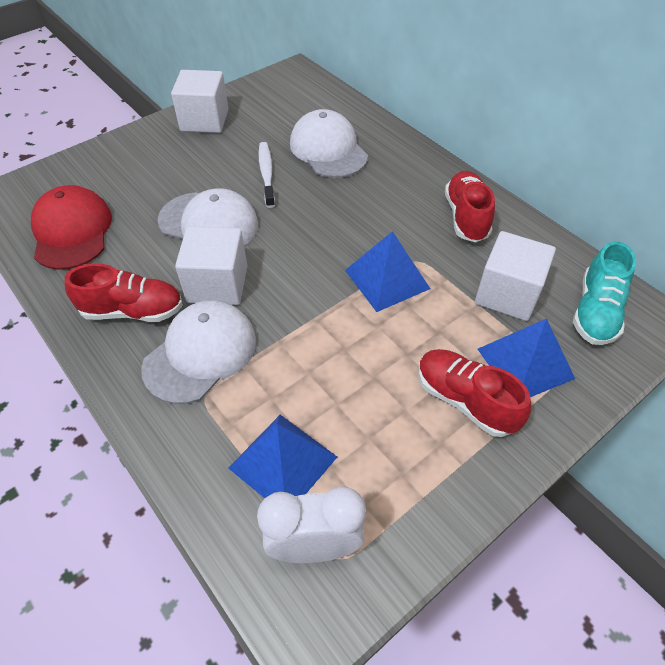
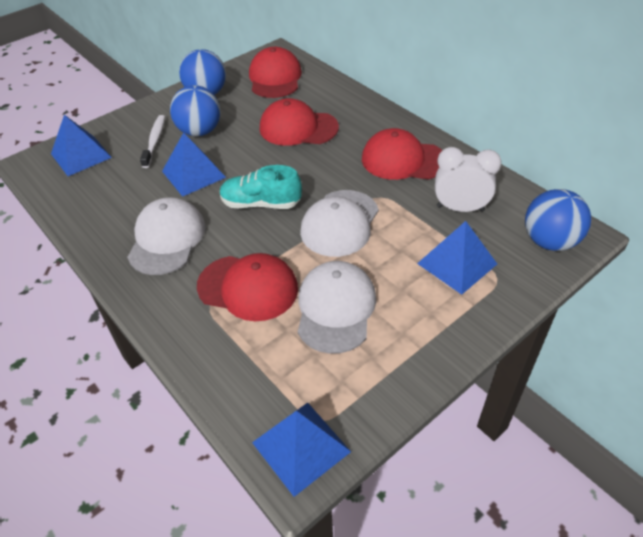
blue ball: none = 0 -> [170,85,221,136] [179,49,226,95] [525,189,591,251] = 3
blue pyramid: [228,415,337,498] [345,231,430,312] [478,318,575,397] = 3 -> [51,115,112,176] [162,132,226,197] [252,403,351,497] [417,221,497,295] = 4
red cap: [31,185,112,270] = 1 -> [197,253,298,321] [249,47,302,98] [260,98,339,146] [362,128,442,180] = 4
red shoe: [65,263,183,322] [418,349,531,437] [445,171,495,242] = 3 -> none = 0
white cube: [171,70,229,133] [175,226,247,305] [475,231,556,321] = 3 -> none = 0

